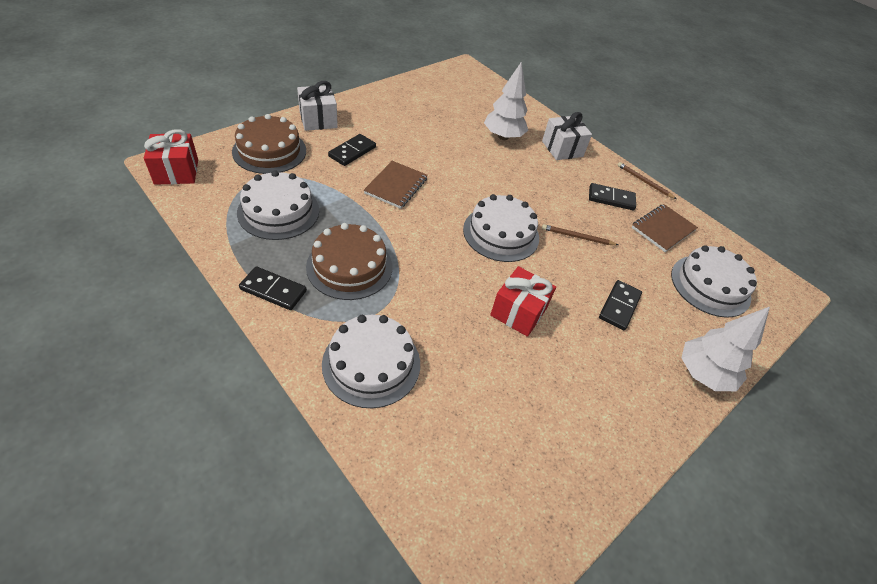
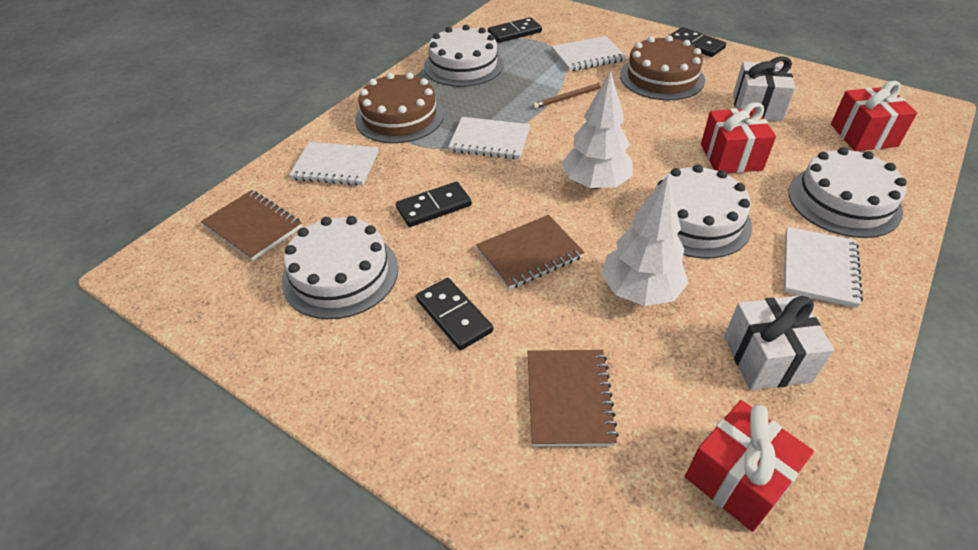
brown notebook: [364,161,428,209] [631,204,698,252] = 2 -> [201,190,302,261] [476,215,585,290] [527,350,619,447] = 3
brown pencil: [542,224,618,245] [617,162,676,199] = 2 -> [532,83,603,109] = 1
red gift: [144,129,198,185] [490,266,556,337] = 2 -> [685,400,814,532] [701,102,776,173] [831,81,917,151] = 3
white notebook: none = 0 -> [289,142,378,186] [448,117,530,160] [551,36,626,71] [784,227,863,308] = 4

